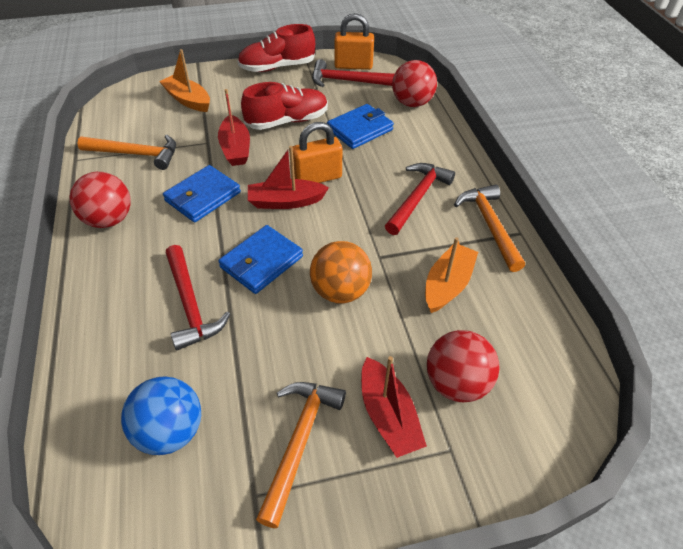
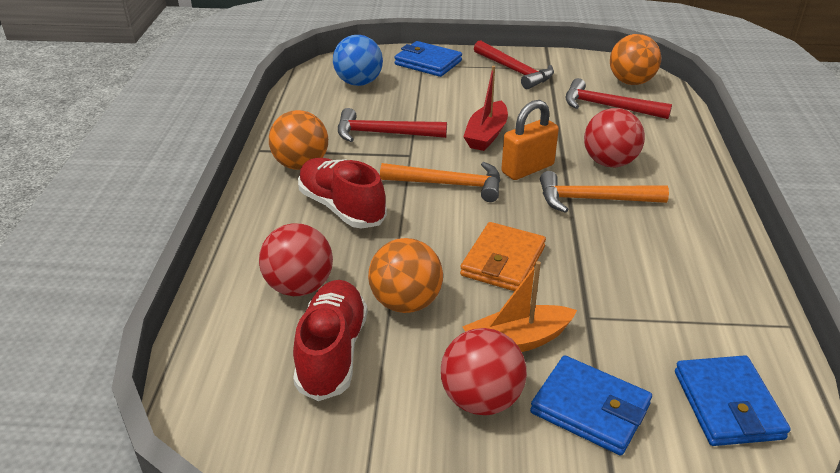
orange ball: [310,241,372,303] = 1 -> [269,110,328,170] [368,238,443,313] [610,34,661,85] = 3
orange boat: [159,49,210,112] [425,237,478,313] = 2 -> [463,261,577,352] = 1
orange hammer: [77,135,176,170] [256,382,346,529] [454,185,525,272] = 3 -> [380,162,500,202] [540,171,669,213] = 2
orange padlock: [293,122,342,183] [334,13,374,70] = 2 -> [501,100,559,180] = 1
orange wallet: none = 0 -> [460,222,546,291] = 1
red boat: [218,89,250,166] [248,146,329,209] [361,356,427,458] = 3 -> [463,66,508,151] = 1

